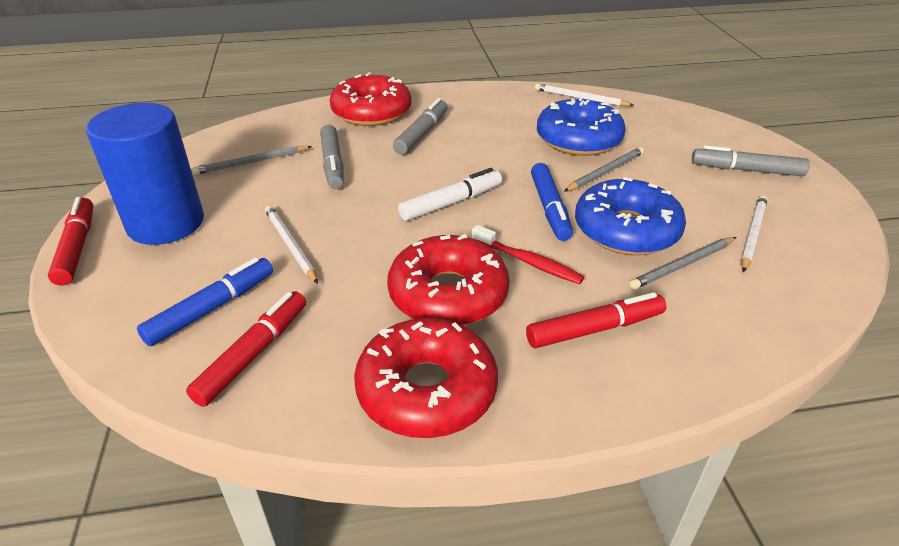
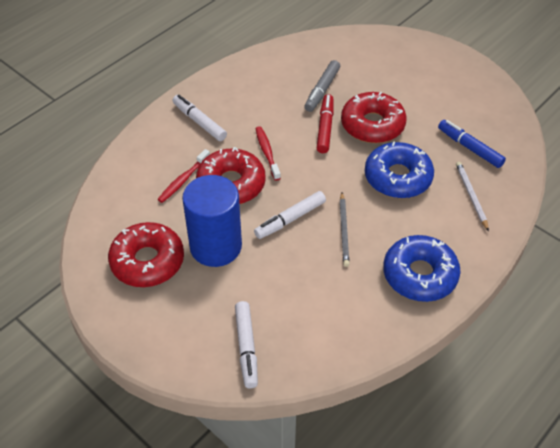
blue marker: [137,257,273,346] [531,163,573,241] = 2 -> [438,120,506,168] = 1
grey marker: [320,125,344,189] [393,98,448,155] [692,145,810,176] = 3 -> [304,60,340,112] = 1
grey pencil: [192,146,312,175] [564,147,644,192] [629,237,737,289] = 3 -> [340,192,350,267] = 1
red marker: [48,197,94,286] [186,291,306,407] [526,292,666,348] = 3 -> [317,94,334,153] = 1
red toothbrush: [472,225,584,284] = 1 -> [157,149,210,203] [255,126,281,181] = 2
white marker: [398,168,502,221] = 1 -> [172,95,227,141] [235,301,258,388] [254,191,326,239] = 3
white pencil: [265,206,318,284] [535,84,633,106] [741,195,767,272] = 3 -> [456,162,489,231] = 1

